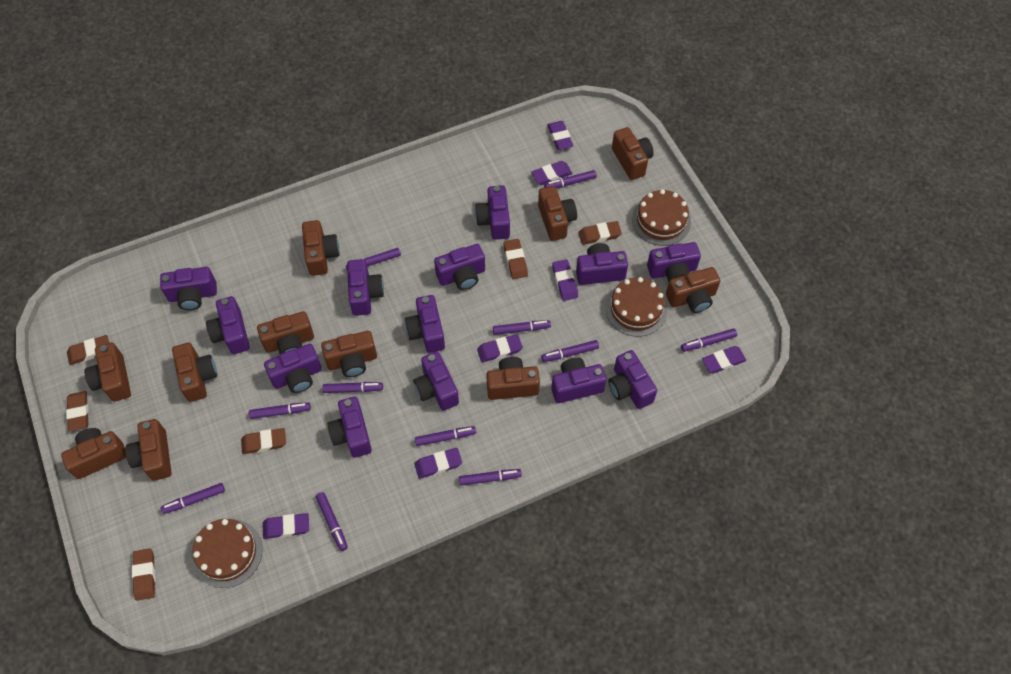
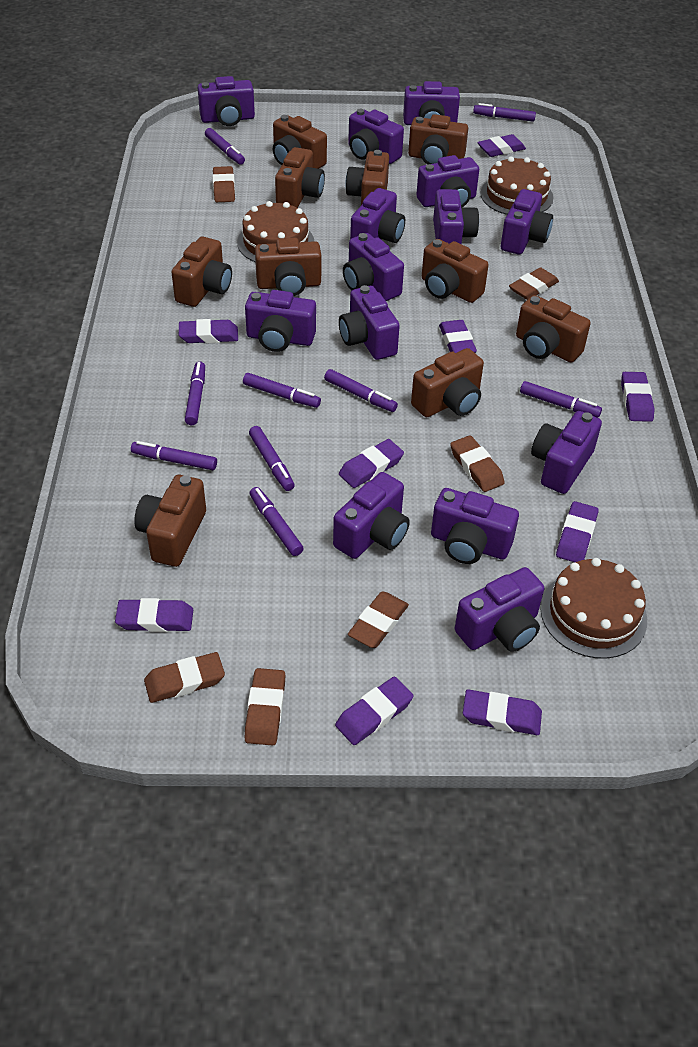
brown camera: [61,428,126,479] [84,342,131,402] [125,419,172,481] [172,343,217,402] [257,311,314,354] [302,220,340,276] [321,331,377,377] [486,357,540,400] [538,186,577,241] [612,127,654,180] [666,267,720,313] = 11 -> [134,475,206,567] [171,237,232,307] [255,238,321,296] [273,115,327,169] [275,147,325,208] [345,150,389,205] [408,114,468,164] [411,348,484,417] [422,239,488,303] [516,295,591,363] = 10
purple camera: [160,267,217,310] [206,296,250,354] [264,344,322,393] [327,397,372,458] [347,259,384,316] [405,295,445,353] [413,351,459,411] [434,244,485,290] [475,185,510,240] [551,357,607,403] [576,243,628,285] [608,350,657,409] [647,242,701,282] = 13 -> [198,76,255,126] [245,290,316,352] [333,472,410,559] [339,285,400,360] [343,233,404,301] [348,109,404,164] [350,188,405,243] [403,81,460,125] [416,155,479,207] [431,488,519,564] [433,189,479,244] [455,567,544,652] [501,189,553,254] [531,411,602,494] = 14
purple eraser: [263,513,309,539] [414,448,462,479] [477,334,523,363] [531,161,572,185] [547,121,573,150] [552,259,578,301] [702,346,746,373] = 7 -> [115,598,193,632] [179,319,238,343] [335,677,413,745] [339,439,404,488] [439,320,477,353] [463,689,542,735] [477,134,526,157] [556,501,599,562] [621,372,655,422] = 9
purple marker: [161,483,225,514] [249,402,311,419] [316,492,348,551] [322,382,383,393] [346,248,401,269] [415,426,476,446] [459,469,522,486] [493,320,551,335] [541,340,599,362] [544,170,597,189] [681,328,737,352] = 11 -> [131,441,217,470] [185,362,205,425] [205,128,245,165] [243,373,321,408] [249,426,295,491] [250,487,304,556] [324,369,398,412] [473,103,536,122] [520,381,602,418] = 9

